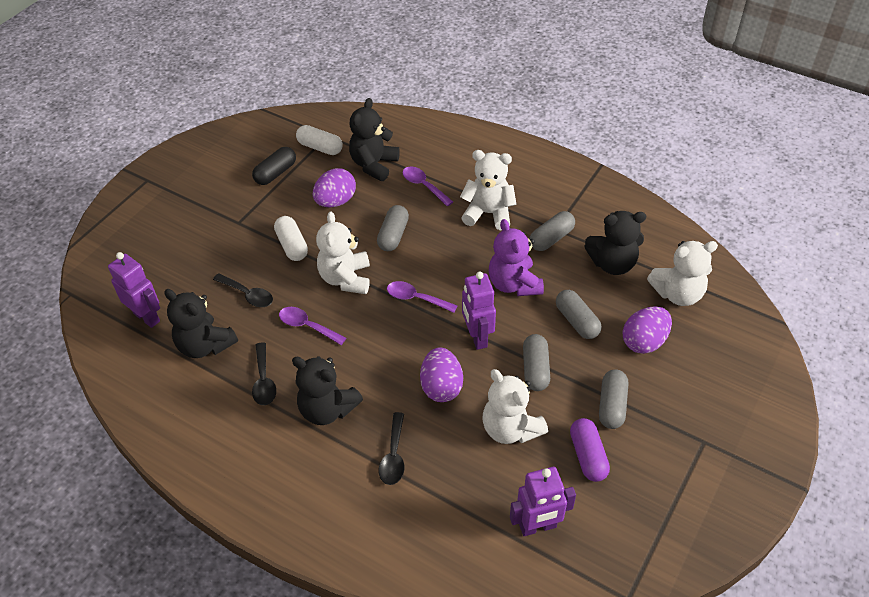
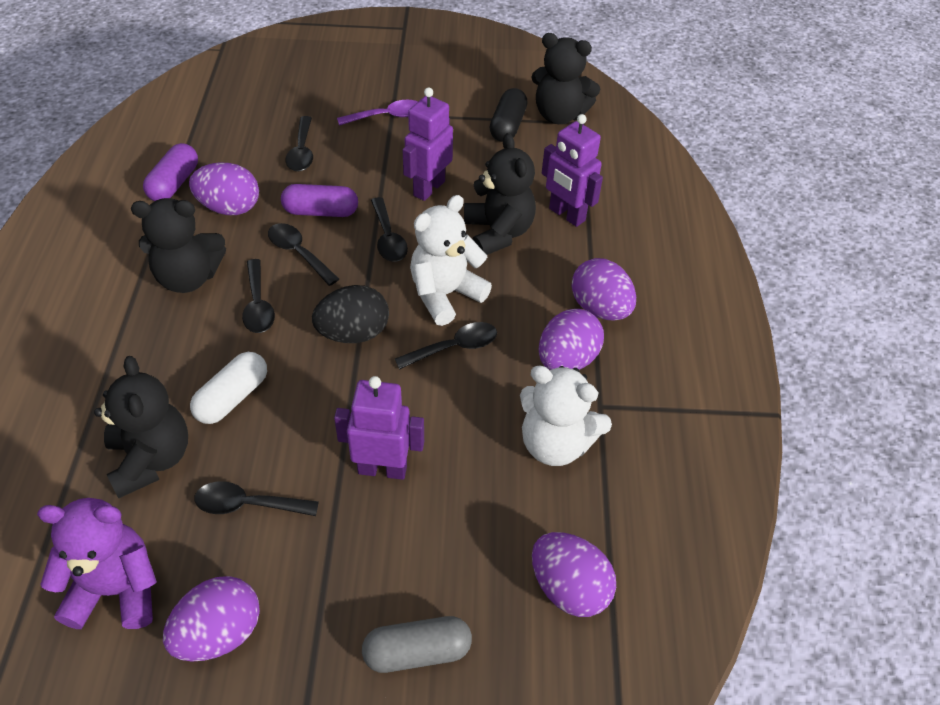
black egg: none = 0 -> [312,285,389,343] = 1
black spoon: [213,273,273,307] [252,342,276,405] [379,412,404,485] = 3 -> [194,481,319,516] [242,259,275,333] [268,223,339,286] [286,116,313,172] [371,197,408,262] [395,322,497,369] = 6
grey capsule: [377,205,409,251] [523,334,550,391] [530,211,575,251] [556,290,602,339] [599,369,628,429] = 5 -> [362,616,472,673] = 1
purple capsule: [570,418,610,482] = 1 -> [143,143,198,201] [281,184,358,217] = 2
purple egg: [313,168,356,208] [420,348,463,402] [623,306,672,354] = 3 -> [163,576,260,662] [189,163,259,215] [532,532,616,617] [539,309,604,370] [571,258,636,321] = 5
purple spoon: [279,307,346,345] [387,281,457,313] [402,167,453,206] = 3 -> [337,100,418,126] = 1
white capsule: [274,216,308,261] [296,125,343,155] = 2 -> [190,352,267,424] = 1
white teddy bear: [316,211,370,294] [460,150,517,230] [482,369,548,444] [647,241,718,306] = 4 -> [410,195,492,326] [520,365,612,466] = 2

